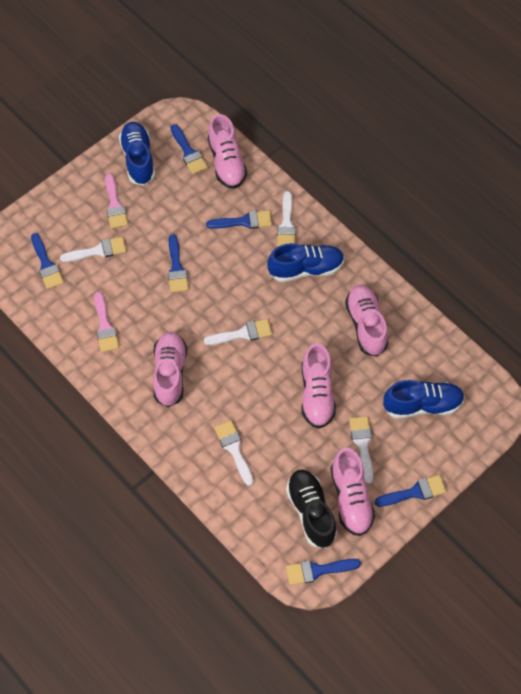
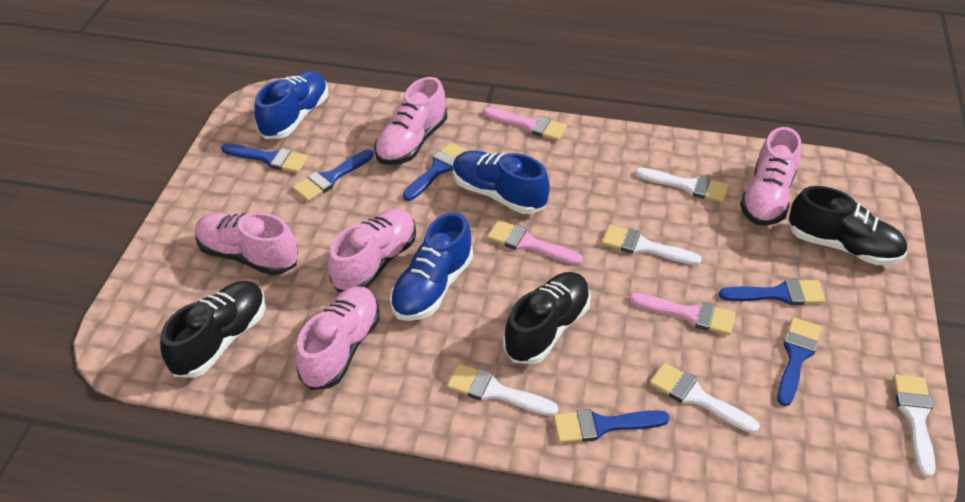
black shoe: [286,469,337,548] = 1 -> [160,281,266,378] [503,272,591,365] [788,186,907,265] = 3
pink brush: [94,292,119,352] [105,173,128,229] = 2 -> [483,107,567,141] [487,220,583,265] [629,293,736,335] = 3

